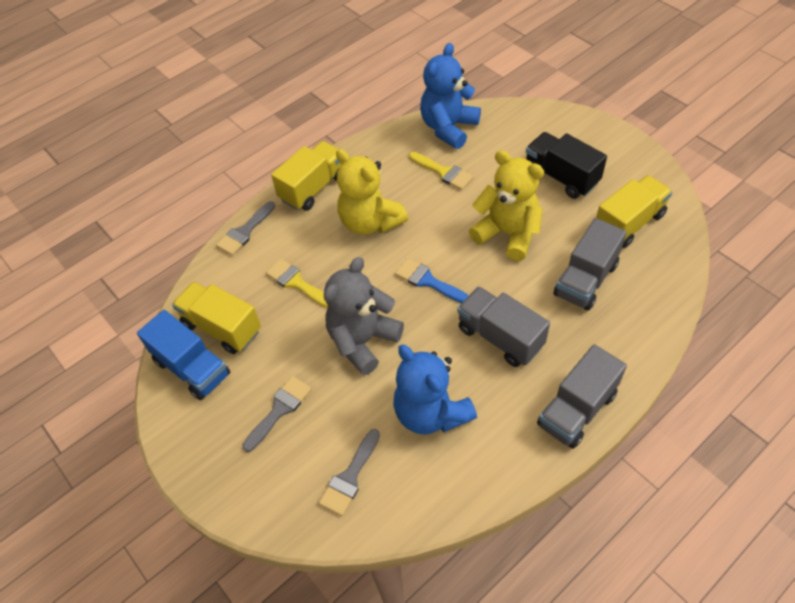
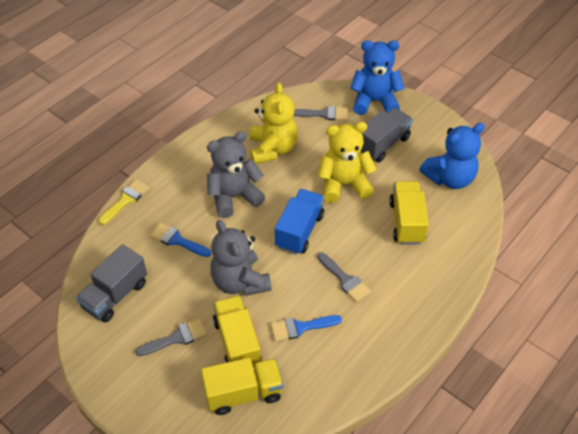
black truck: [526,132,607,199] = 1 -> none = 0
blue brush: [395,258,469,303] = 1 -> [150,223,211,257] [271,315,342,342] = 2
grey teddy bear: [324,257,404,375] = 1 -> [207,131,265,218] [210,220,272,296] = 2
grey truck: [457,286,550,367] [537,344,627,449] [554,218,627,311] = 3 -> [76,244,147,323] [361,108,413,162] = 2
yellow brush: [266,259,328,308] [409,152,474,190] = 2 -> [99,179,150,225] = 1

